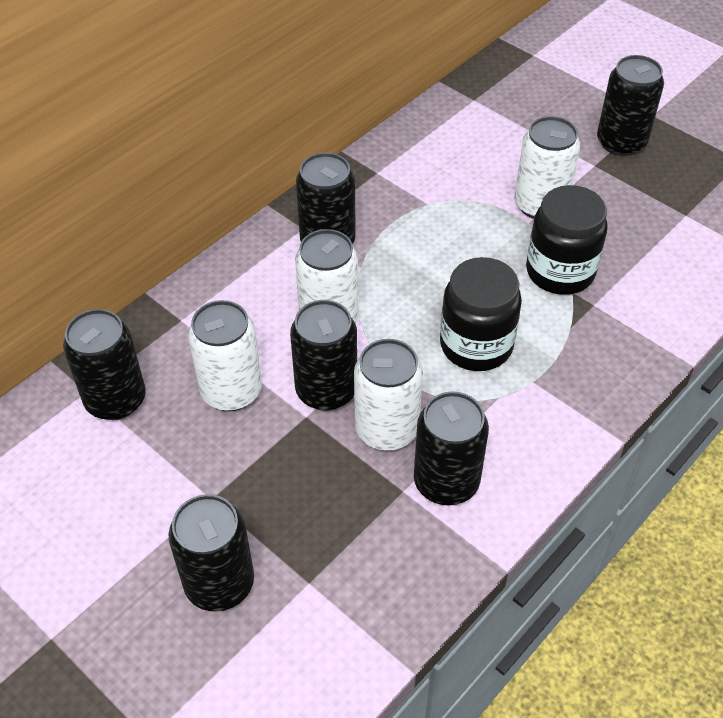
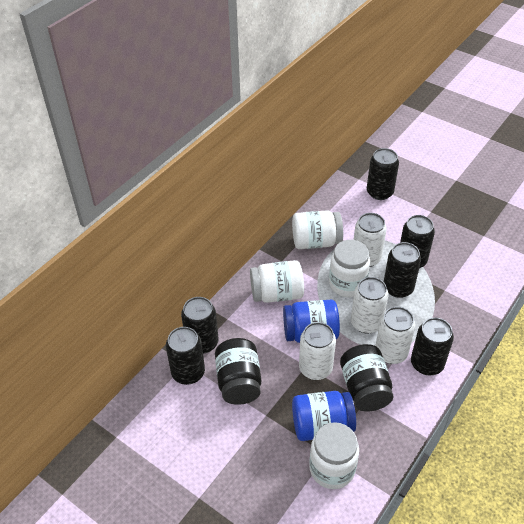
blue jar: none = 0 -> [283,300,340,343] [292,391,356,441] = 2
white jar: none = 0 -> [250,260,304,303] [292,210,343,249] [309,422,359,489] [329,240,370,297] = 4

